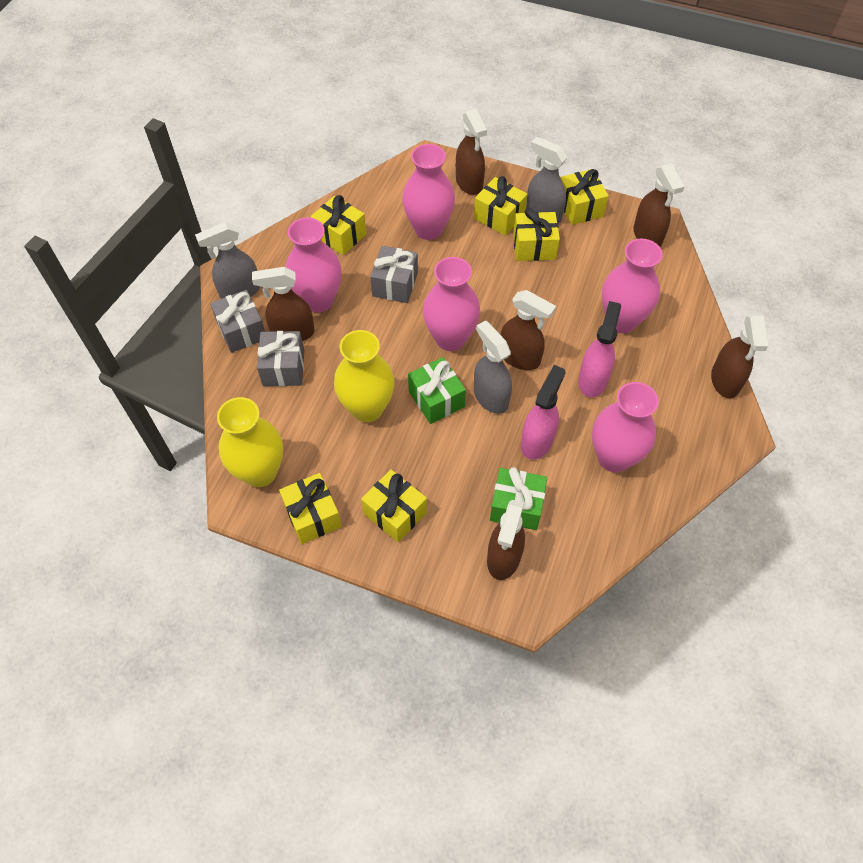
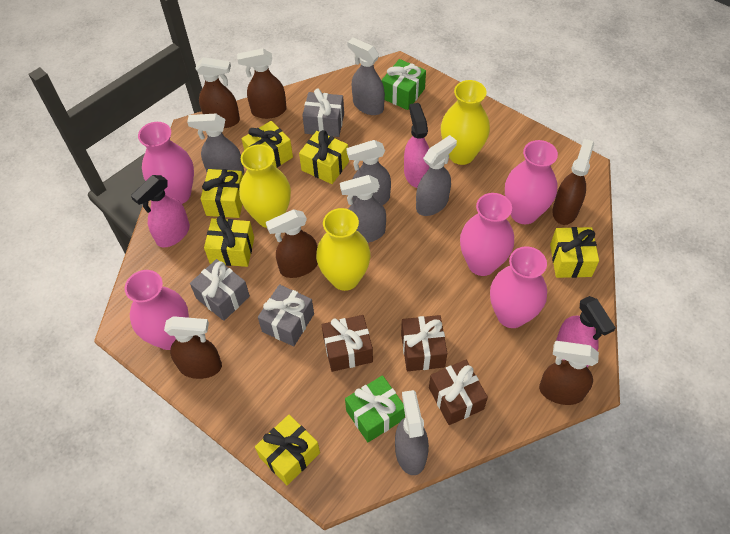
brown gift: none = 0 -> [322,315,373,372] [401,315,447,371] [429,360,488,425] = 3
grey spray bottle: [195,222,260,299] [474,320,512,414] [526,137,568,224] = 3 -> [187,113,244,174] [340,175,386,243] [346,140,391,205] [347,38,385,115] [395,390,429,475] [416,135,457,216] = 6
pink spray bottle: [521,365,566,460] [578,301,621,398] = 2 -> [131,175,190,248] [404,103,430,188] [556,296,616,368] = 3
yellow vase: [217,397,283,487] [334,330,395,422] = 2 -> [239,145,291,228] [316,208,371,291] [441,80,490,165] = 3

